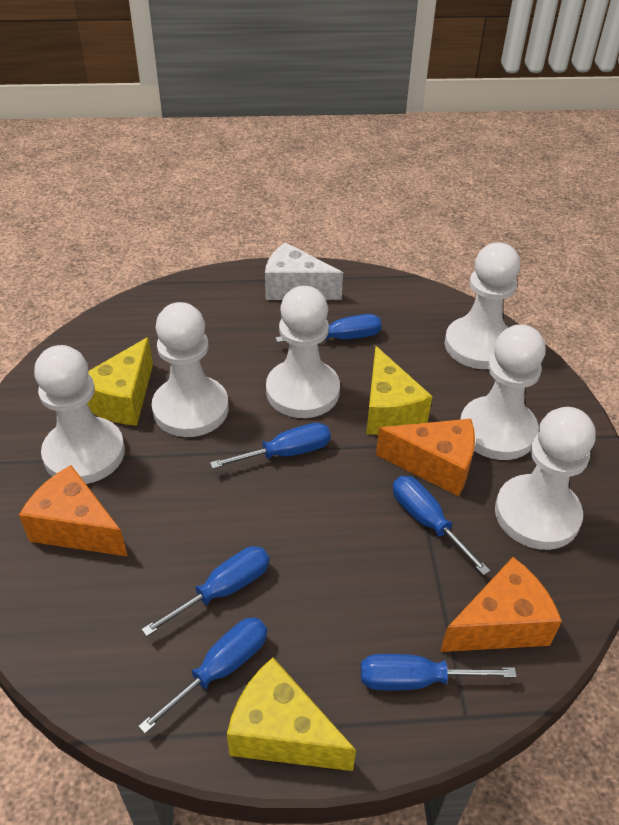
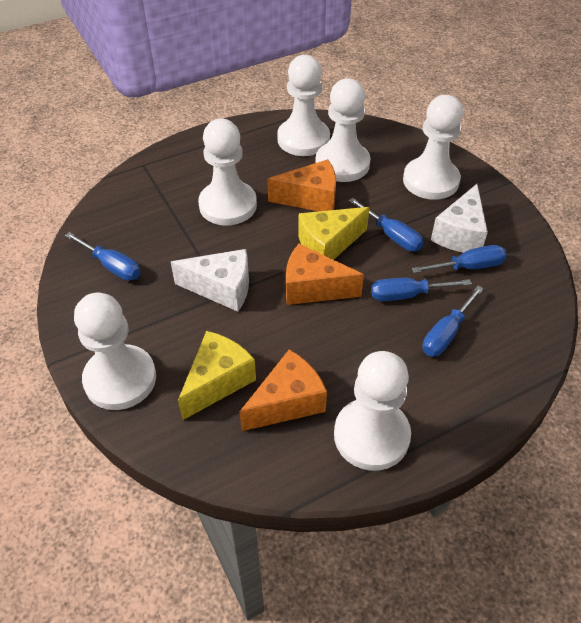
blue screwdriver: [138,618,267,734] [141,546,269,637] [210,423,331,469] [275,314,382,343] [361,654,517,691] [393,476,490,576] = 6 -> [65,232,141,281] [349,198,424,251] [371,278,472,301] [412,245,507,273] [422,286,484,357] = 5
white cheese: [265,242,343,300] = 1 -> [171,249,249,312] [431,184,488,253] = 2
yellow cheese: [87,337,153,425] [227,658,356,771] [366,346,432,435] = 3 -> [178,331,256,420] [298,207,370,260] = 2

